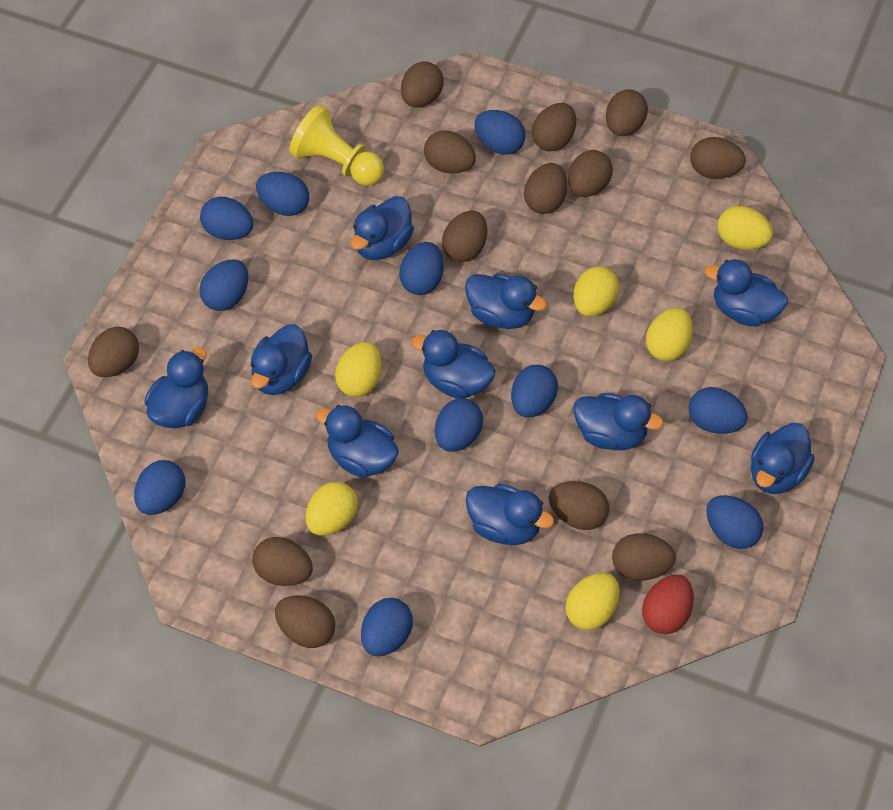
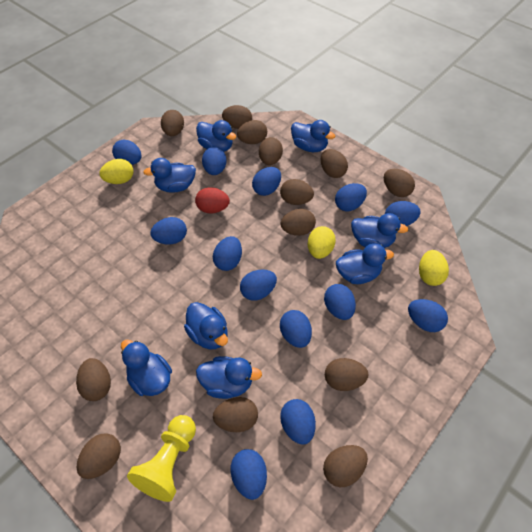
blue duck: [144,347,208,428] [251,324,312,395] [316,405,399,478] [351,196,414,260] [411,330,496,399] [465,274,547,329] [466,484,554,545] [573,393,663,450] [705,259,788,326] [751,423,815,494] = 10 -> [121,339,172,396] [143,158,196,193] [184,302,228,349] [196,120,236,152] [196,356,262,399] [291,120,335,152] [336,243,394,284] [351,213,408,248] = 8
blue egg: [134,460,186,515] [199,259,248,311] [200,197,253,240] [256,172,309,216] [361,598,413,656] [399,242,444,295] [435,398,483,452] [475,110,526,155] [511,365,558,418] [688,387,748,434] [706,495,763,549] = 11 -> [112,140,142,165] [150,217,187,244] [202,147,226,175] [213,236,242,271] [230,449,267,500] [240,269,277,301] [252,167,281,196] [280,310,312,348] [280,399,316,445] [324,284,356,320] [335,183,367,211] [385,201,421,226] [408,299,448,332] = 13
yellow egg: [306,482,358,536] [335,342,382,397] [565,572,620,630] [573,266,619,317] [646,308,693,361] [717,206,773,250] = 6 -> [99,159,134,184] [308,226,336,259] [419,250,449,286] = 3

